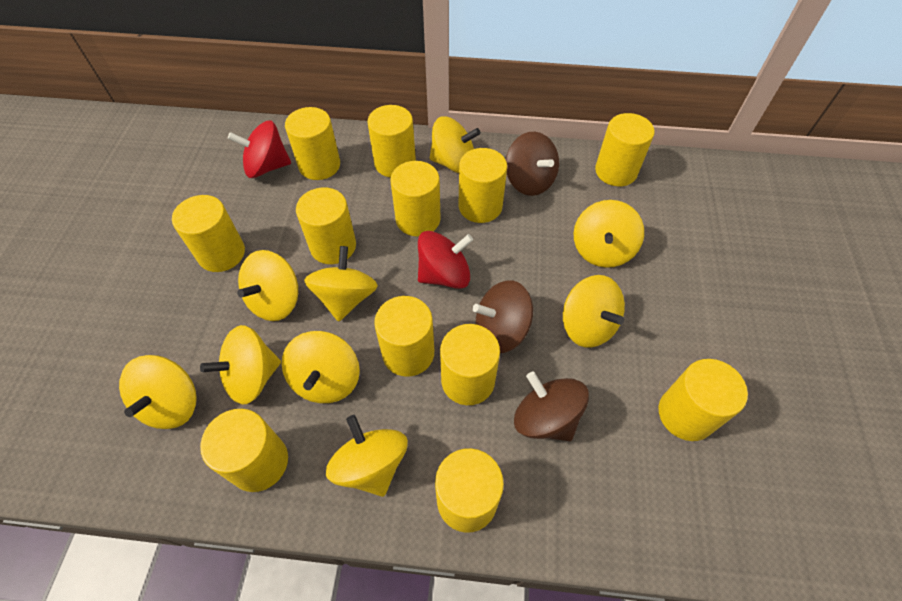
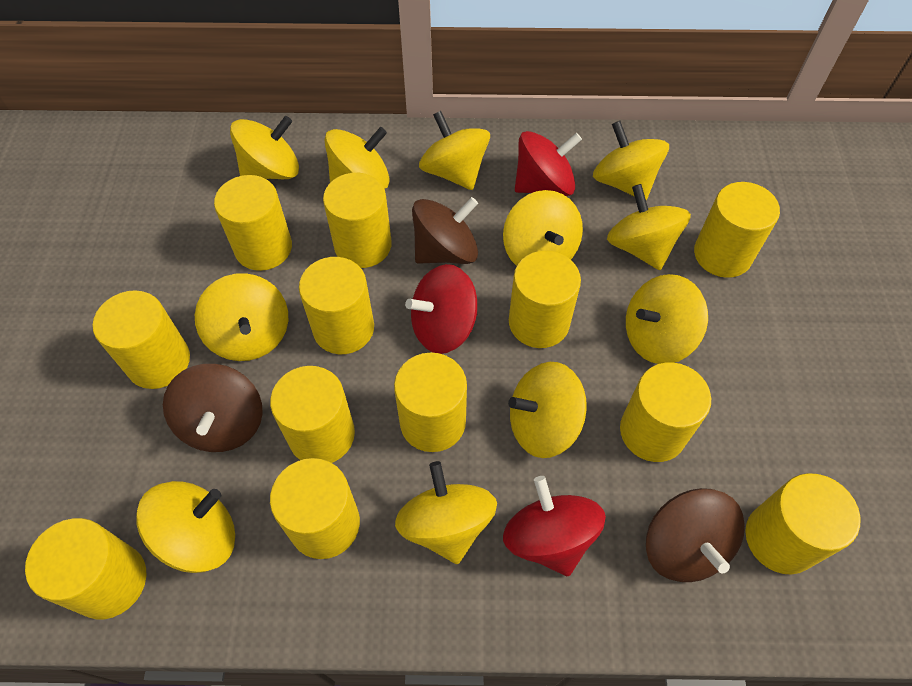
red spinning top: [228,121,291,178] [418,231,473,289] = 2 -> [405,264,477,354] [503,476,606,576] [515,131,582,196] = 3
yellow spinning top: [119,355,197,429] [200,325,281,405] [237,250,298,321] [281,331,360,403] [304,246,378,322] [326,415,408,497] [430,117,481,173] [563,275,625,348] [574,200,644,268] = 9 -> [136,481,235,573] [195,273,288,361] [230,116,299,179] [324,127,389,189] [395,461,497,564] [419,111,490,190] [503,190,583,266] [508,362,587,458] [593,121,669,200] [607,184,691,270] [626,274,708,364] = 11

